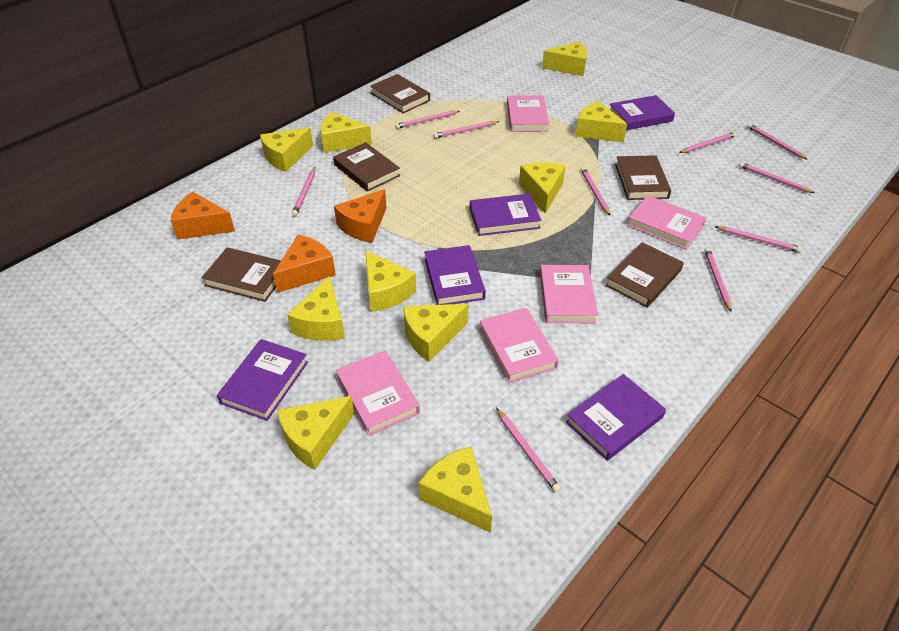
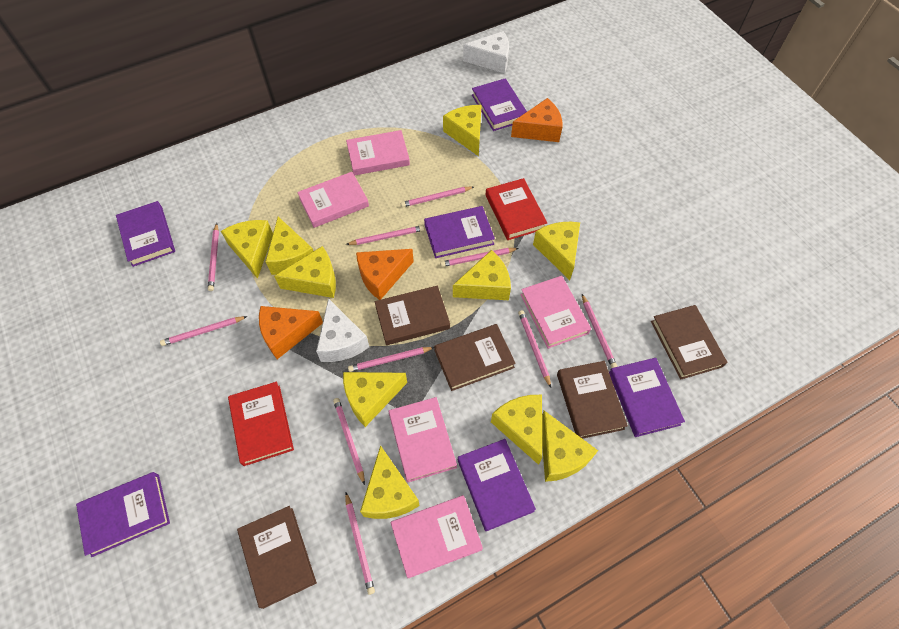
purple book: [217,339,308,421] [424,245,486,305] [470,194,541,236] [566,374,666,461] [610,95,675,130] = 5 -> [76,472,170,557] [116,201,175,267] [424,206,495,258] [458,439,536,531] [472,78,527,131] [609,358,685,437] = 6
red book: none = 0 -> [228,382,294,466] [486,178,547,240] = 2
white cheese: none = 0 -> [316,298,369,362] [463,31,509,73] = 2

